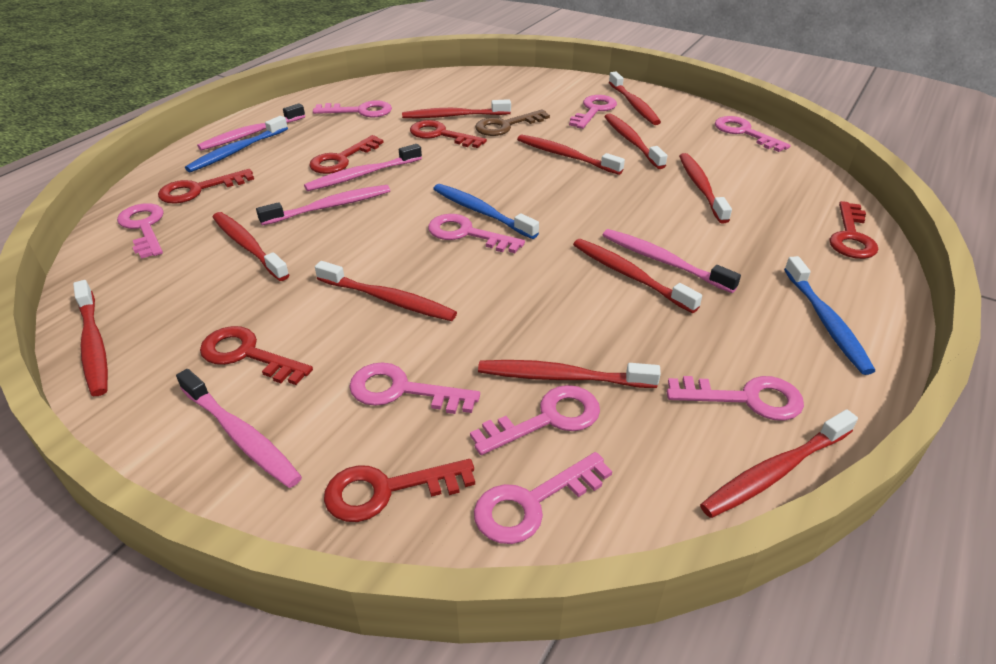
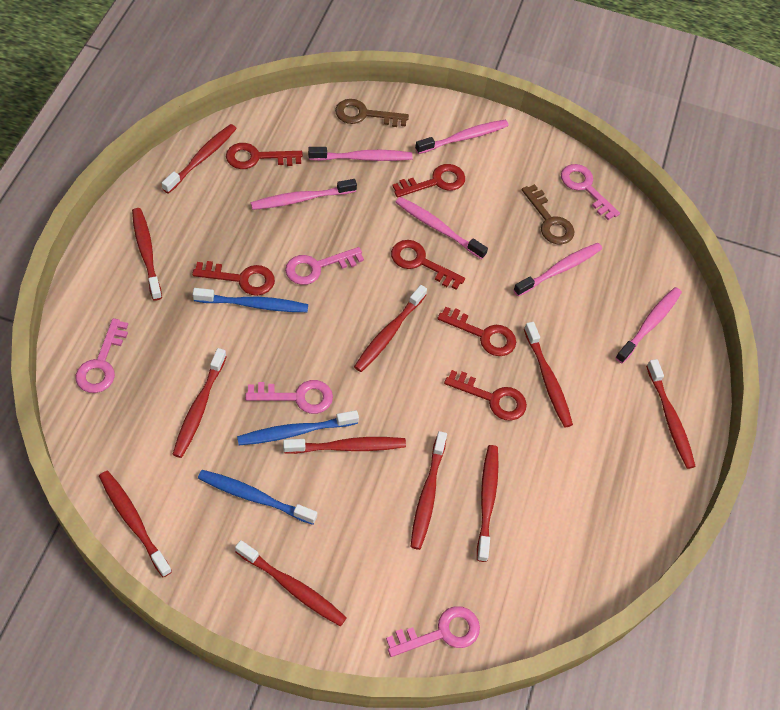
brown key: [475,109,550,136] = 1 -> [335,99,409,127] [522,184,574,245] = 2
pink key: [117,203,164,259] [313,100,392,117] [349,362,480,414] [428,214,525,253] [470,385,600,455] [474,452,612,544] [569,95,617,129] [667,376,804,421] [715,116,791,152] = 9 -> [76,318,128,393] [245,380,333,414] [285,247,364,285] [386,606,480,657] [561,164,620,220] = 5
pink toothbrush: [176,369,302,488] [197,103,305,151] [256,185,390,226] [304,144,422,191] [603,229,741,293] = 5 -> [251,179,357,210] [308,147,413,161] [395,197,488,259] [415,120,509,154] [513,243,602,296] [616,287,682,363] = 6

